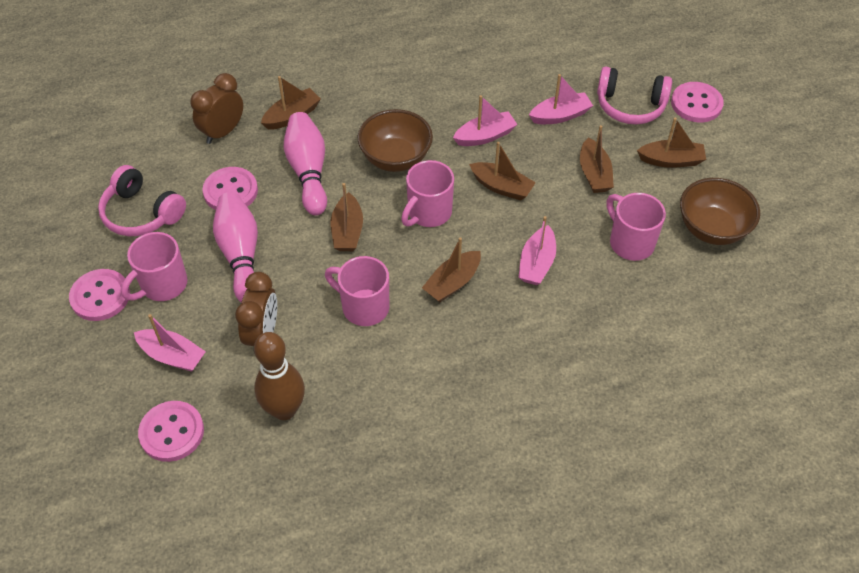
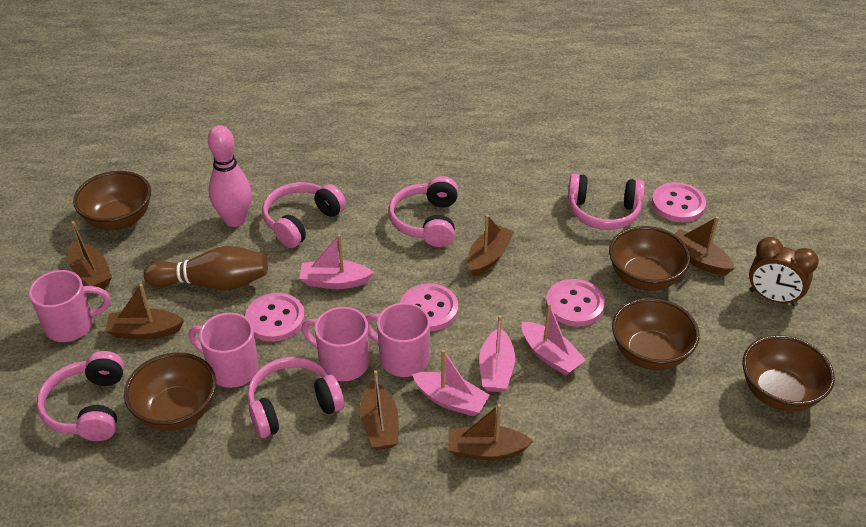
brown bowl: [358,109,433,172] [680,178,760,245] = 2 -> [73,171,151,230] [124,352,216,431] [609,226,691,291] [612,298,700,370] [742,335,835,412] = 5
brown clock: [190,73,243,144] [235,272,277,346] = 2 -> [749,237,819,306] = 1
pink bowling pin: [213,192,258,302] [284,112,327,215] = 2 -> [208,125,252,227] = 1
pink headphones: [98,165,186,236] [597,66,672,125] = 2 -> [37,351,124,441] [247,357,344,438] [262,182,346,248] [389,176,458,247] [568,174,645,230] = 5

